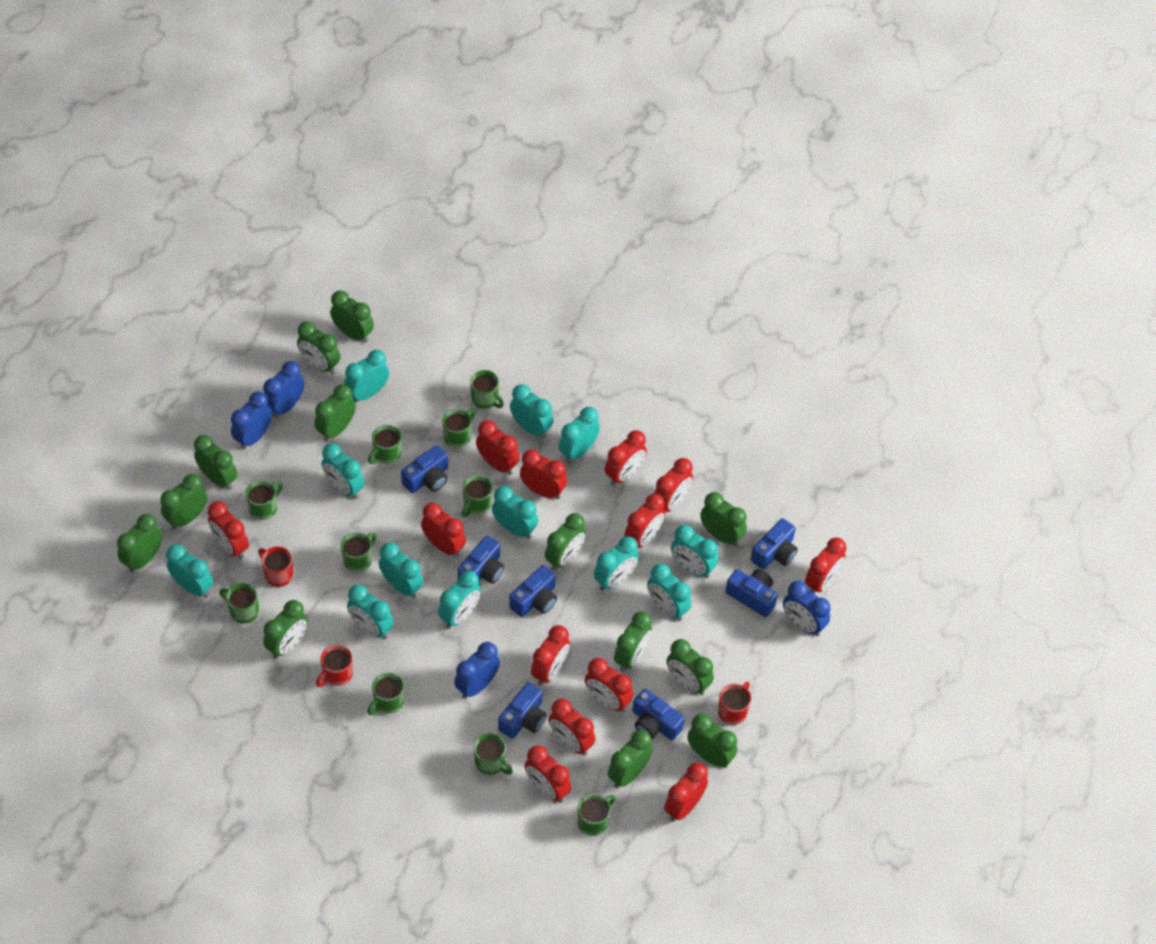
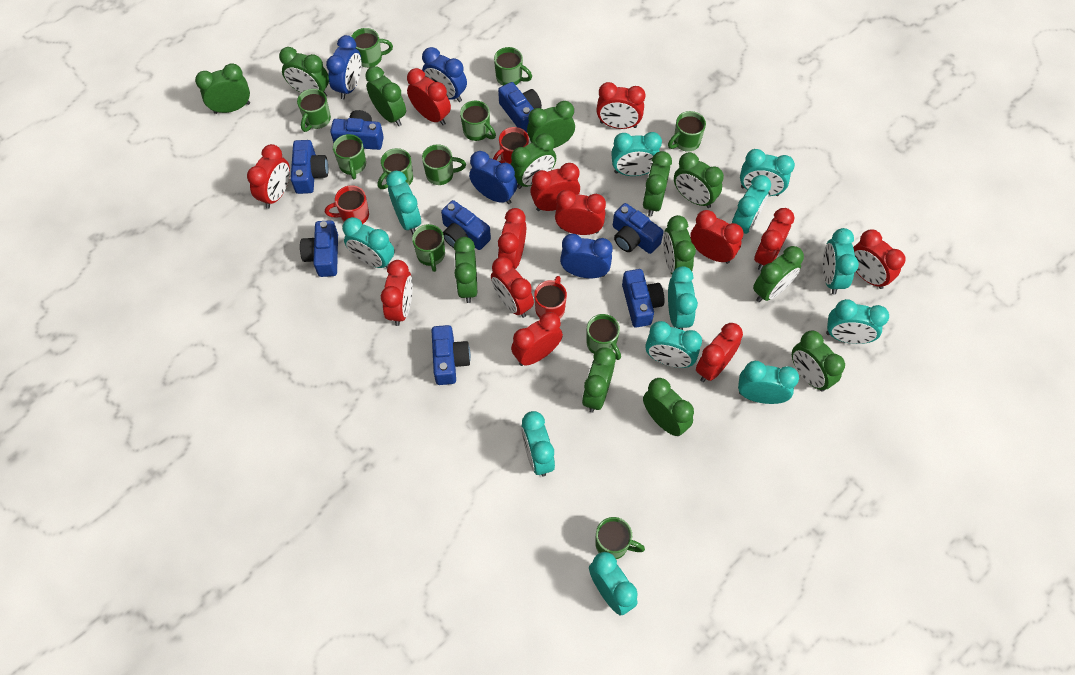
blue camera: [401,445,448,493] [458,536,504,584] [498,682,547,739] [509,565,557,617] [633,689,685,740] [726,569,778,617] [751,518,798,569] = 7 -> [291,140,328,194] [300,220,338,277] [330,110,384,150] [431,325,471,385] [441,200,491,250] [498,82,542,133] [613,203,664,254] [622,269,664,328] = 8
green mug: [219,583,259,624] [245,480,283,520] [341,532,377,572] [367,672,404,715] [368,425,402,464] [442,409,475,448] [462,475,493,517] [470,370,504,409] [474,733,513,775] [578,794,616,836] = 10 -> [297,89,331,132] [333,134,366,179] [351,28,393,68] [377,148,413,189] [412,224,445,272] [422,144,466,185] [460,101,496,141] [494,47,532,86] [586,314,621,360] [595,517,645,559] [668,111,706,152] = 11

